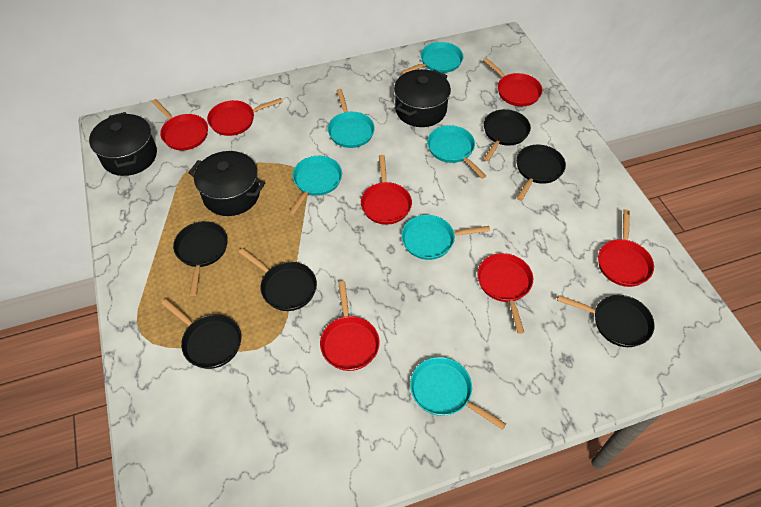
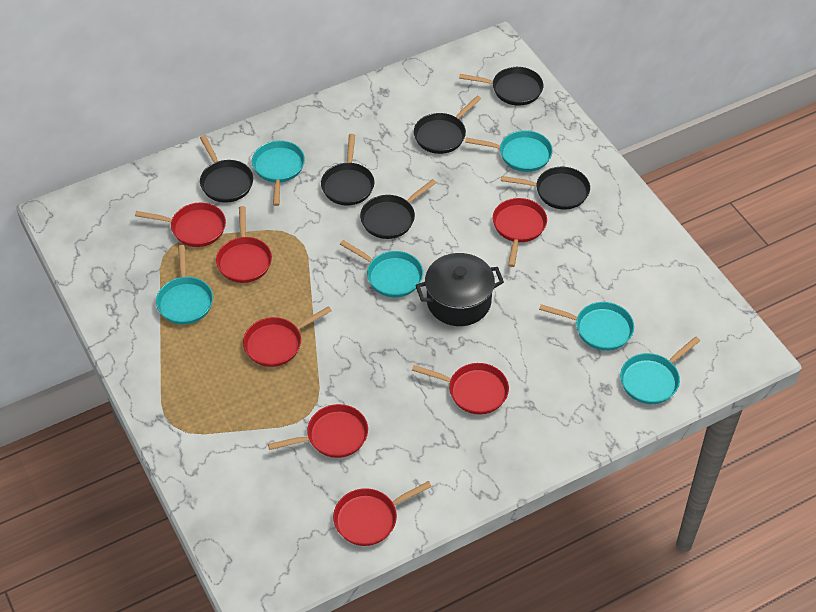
black pot: [89,112,157,176] [188,151,265,216] [394,69,451,127] = 3 -> [415,253,504,326] = 1

